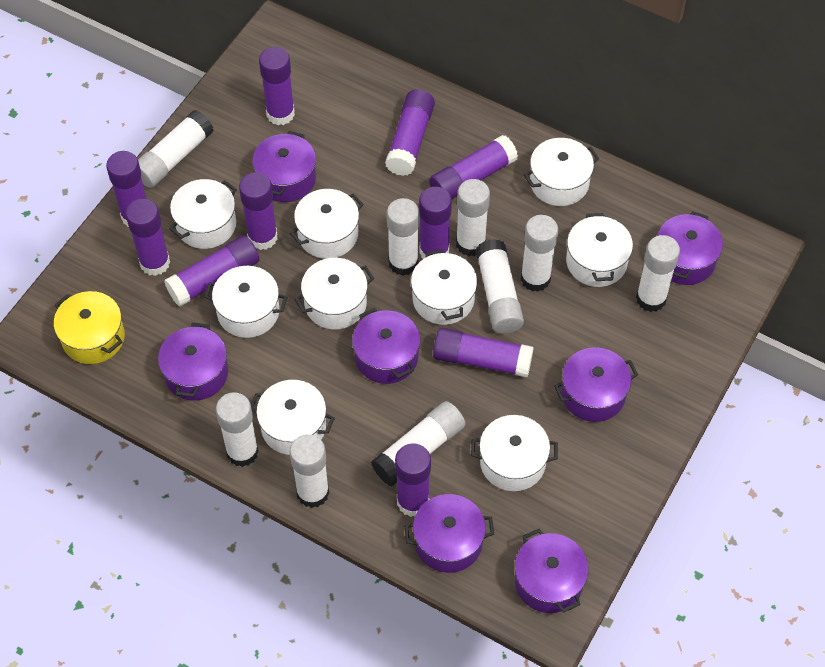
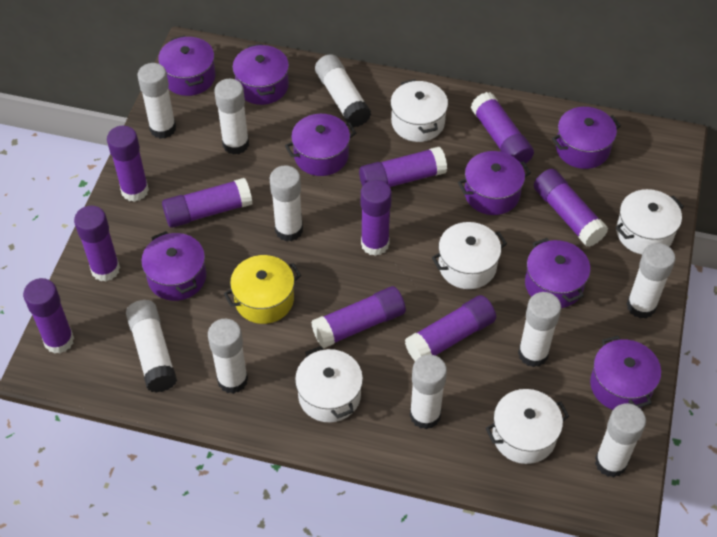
purple pot: [158,323,228,401] [252,131,316,202] [352,308,420,384] [404,494,494,573] [515,529,588,613] [554,347,638,422] [657,211,723,285] = 7 -> [141,231,206,301] [158,36,215,96] [232,44,289,105] [285,114,356,176] [458,151,531,215] [525,238,590,308] [552,107,621,169] [590,336,661,410] = 8
white glue stick: [138,110,214,188] [216,392,259,467] [290,434,329,508] [371,401,465,487] [387,198,419,276] [456,179,490,256] [476,239,524,334] [521,215,558,292] [636,235,680,312] = 9 -> [126,300,177,393] [137,63,176,139] [208,319,248,394] [214,79,249,155] [270,165,303,241] [315,54,371,127] [410,355,447,429] [518,292,561,367] [595,403,646,478] [627,243,675,319] = 10
white pot: [169,179,237,249] [204,266,287,338] [251,380,335,455] [290,189,364,259] [294,258,374,330] [411,249,477,325] [471,415,558,491] [524,138,599,206] [566,213,633,287] = 9 -> [295,346,363,422] [390,79,448,142] [432,222,507,289] [486,389,569,464] [616,189,684,255] = 5

